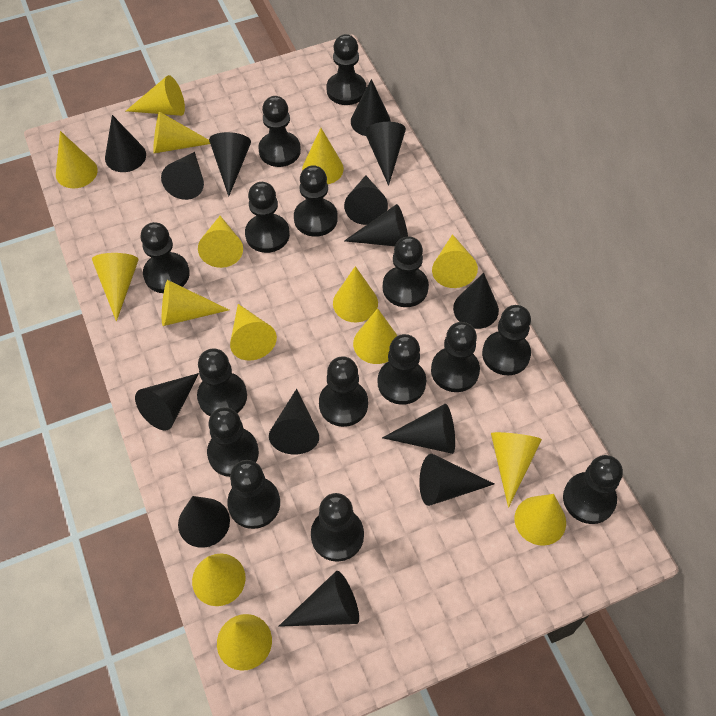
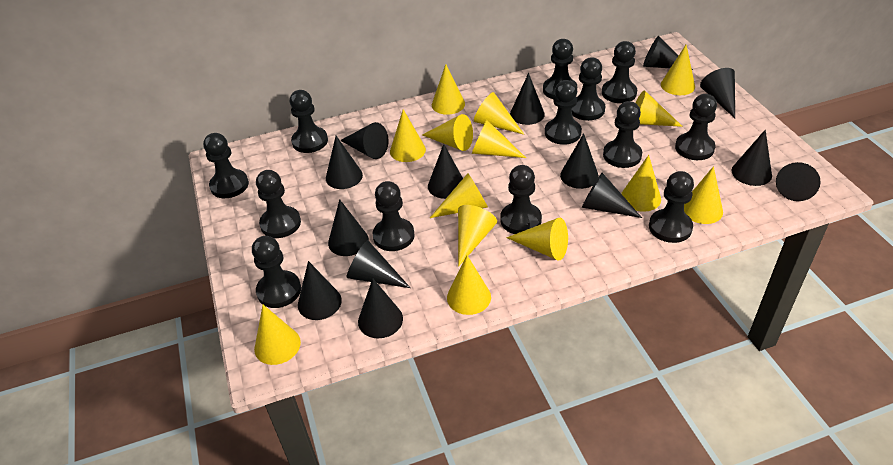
black pawn: [141,222,190,293] [197,349,247,416] [207,407,259,477] [227,460,280,529] [245,182,290,253] [258,96,301,167] [294,165,338,237] [311,493,364,562] [319,357,368,427] [327,34,366,105] [378,334,426,405] [383,236,429,307] [431,322,480,392] [482,305,531,375] [563,455,623,524] = 15 -> [203,133,249,198] [252,236,301,308] [256,170,301,238] [290,90,328,153] [373,181,415,251] [500,165,542,234] [543,39,577,99] [545,80,582,145] [572,57,605,121] [602,41,637,103] [603,101,642,168] [649,171,694,243] [675,94,717,160] = 13
yellow cone: [56,131,98,188] [92,253,139,321] [126,75,185,116] [153,112,210,153] [162,280,229,326] [192,554,246,606] [198,216,243,268] [217,614,272,671] [230,304,277,361] [302,128,344,184] [333,266,378,322] [353,308,397,364] [432,234,478,288] [491,432,542,508] [515,494,566,546] = 15 -> [254,305,301,365] [390,109,426,162] [423,114,473,151] [430,173,488,218] [432,64,465,115] [447,255,491,315] [458,205,497,267] [472,120,526,158] [474,92,524,134] [506,218,568,261] [621,155,661,212] [635,90,683,127] [661,45,695,95] [684,166,723,224] = 14

